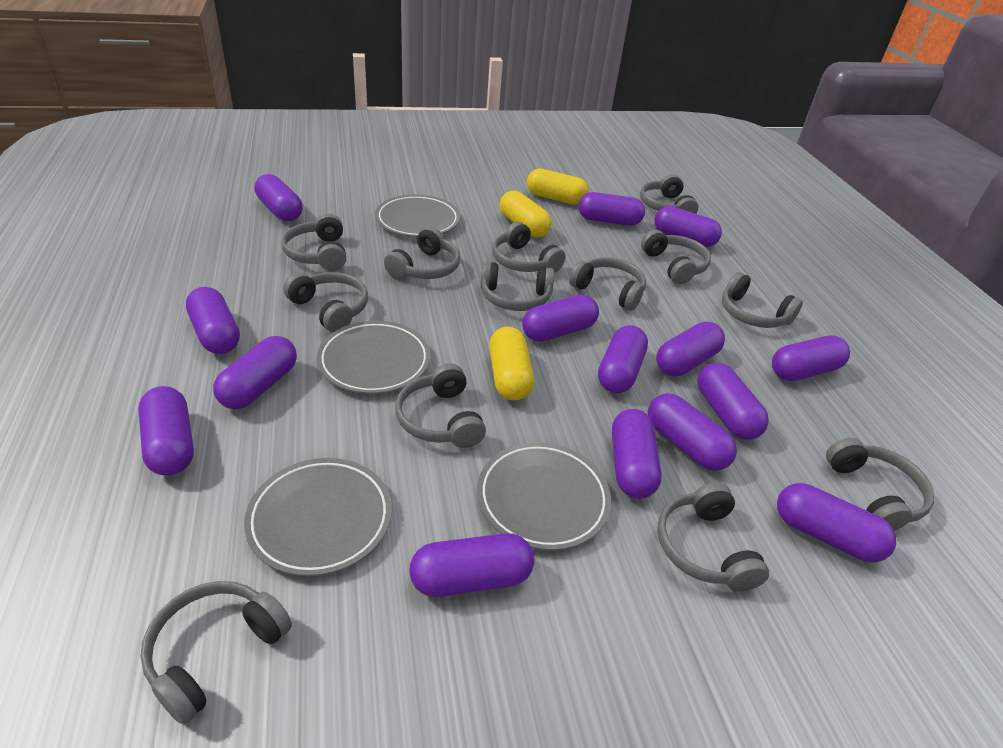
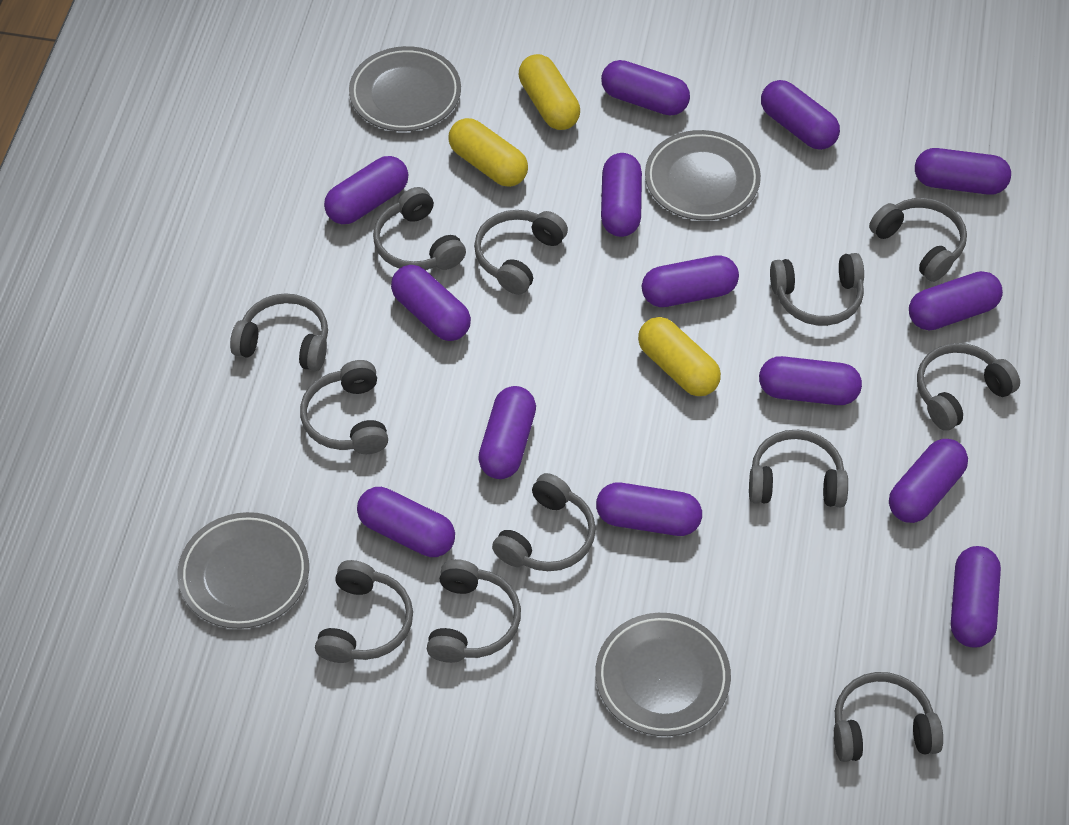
grey headphones: [140,581,292,725] [281,214,346,271] [283,272,368,332] [384,227,460,279] [395,363,486,448] [480,261,554,311] [492,222,566,273] [569,257,646,311] [640,174,698,214] [641,230,711,284] [657,482,769,591] [722,272,803,328] [826,438,935,531] = 13 -> [230,293,328,371] [300,360,388,454] [315,560,413,663] [373,187,466,270] [427,559,521,663] [474,210,568,295] [492,473,596,571] [749,430,848,507] [770,253,864,326] [834,672,943,762] [869,198,967,282] [917,343,1020,431] = 12
purple capsule: [138,386,194,476] [186,287,240,354] [213,336,297,409] [254,174,303,221] [409,533,534,597] [522,295,599,342] [578,192,645,226] [598,325,648,393] [612,409,662,498] [648,393,737,471] [654,206,722,247] [656,321,725,377] [697,363,769,440] [772,335,850,381] [777,483,896,562] = 15 -> [324,156,409,224] [357,487,455,557] [391,265,471,341] [478,386,536,479] [596,483,702,536] [601,60,690,116] [601,153,642,237] [642,255,739,307] [759,356,862,405] [761,80,840,150] [889,439,968,523] [909,271,1003,330] [915,148,1011,195] [951,546,1001,648] = 14

